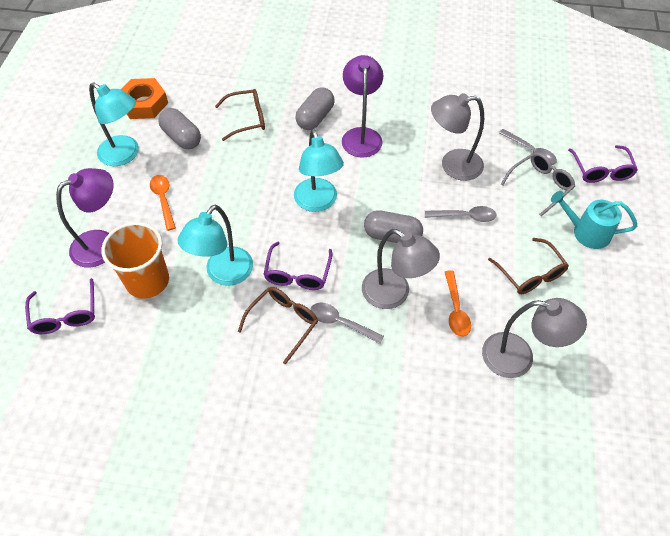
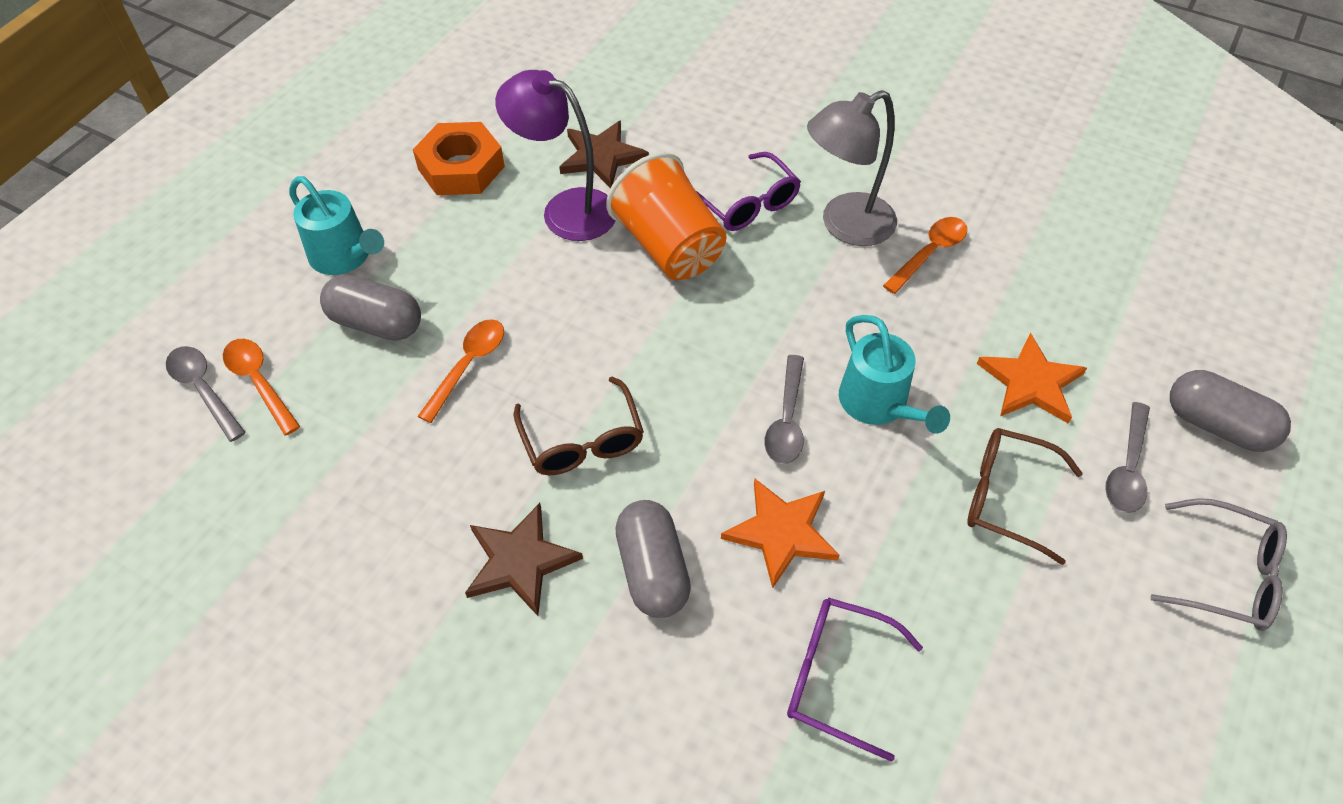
brown glasses: [215,89,265,141] [238,287,318,365] [488,238,569,294] = 3 -> [513,377,644,475] [967,428,1083,565] = 2
brown star: none = 0 -> [465,503,583,616] [559,121,649,188] = 2
grey lamp: [362,229,440,309] [431,93,484,181] [482,298,587,378] = 3 -> [807,90,897,246] = 1
orange spoon: [150,175,176,231] [445,270,471,337] = 2 -> [223,339,300,435] [417,319,504,423] [883,217,967,294] = 3
orange star: none = 0 -> [721,479,840,589] [977,333,1087,424] = 2
purple glasses: [25,278,95,334] [264,242,332,290] [568,145,638,183] = 3 -> [695,152,801,231] [787,597,923,762] = 2
purple lamp: [56,168,113,268] [342,55,383,158] = 2 -> [495,70,615,241] = 1
turquoise lamp: [89,82,139,166] [177,205,253,286] [294,129,344,212] = 3 -> none = 0
turquoise watering can: [551,191,637,249] = 1 -> [289,176,384,275] [839,315,950,434] = 2

